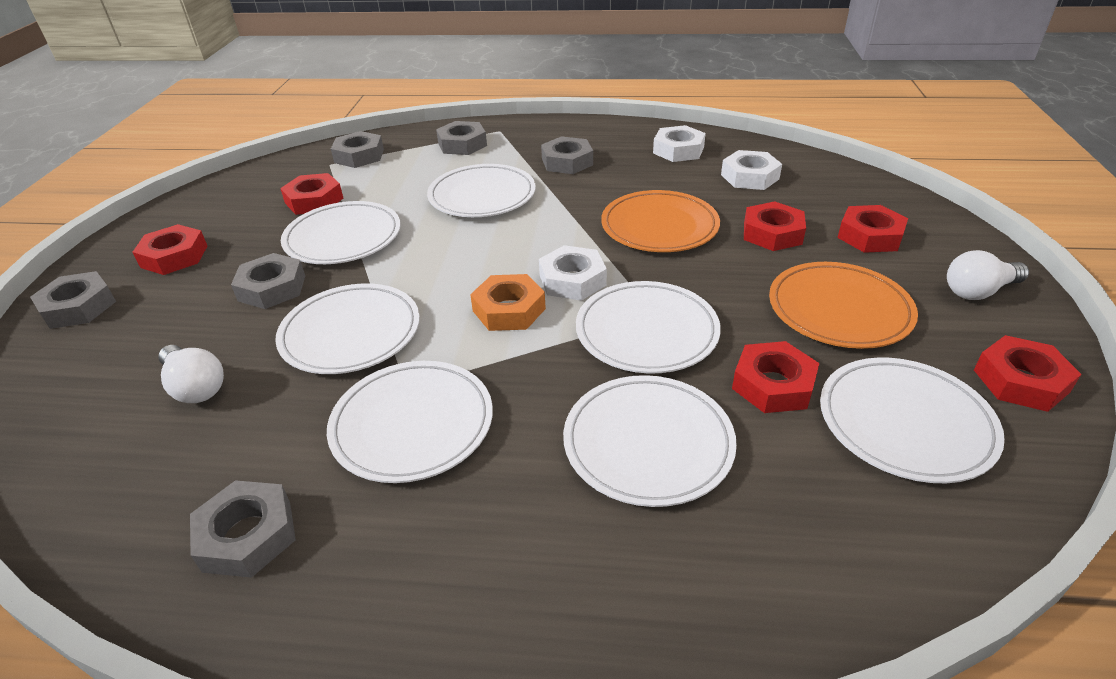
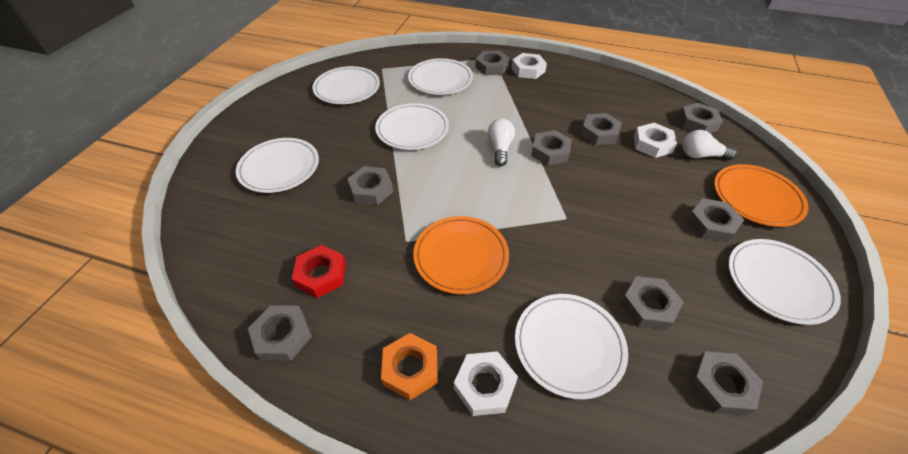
grey nut: [30,271,116,329] [190,480,296,578] [231,253,305,309] [331,131,384,168] [436,121,487,155] [541,136,593,174] = 6 -> [248,305,312,361] [347,166,393,205] [475,50,510,76] [531,130,572,166] [580,113,622,145] [620,276,684,330] [679,103,723,133] [687,198,744,243] [689,351,763,415] = 9
red nut: [132,224,207,275] [280,173,343,215] [732,341,819,413] [744,201,806,251] [837,205,908,253] [974,335,1082,412] = 6 -> [292,245,346,298] = 1
white plate: [275,283,420,374] [281,201,401,264] [327,361,493,483] [427,164,536,217] [563,375,737,507] [576,281,721,374] [820,357,1005,483] = 7 -> [236,138,319,193] [312,66,380,104] [375,103,449,150] [408,58,473,95] [515,294,628,399] [728,239,841,325] = 6

